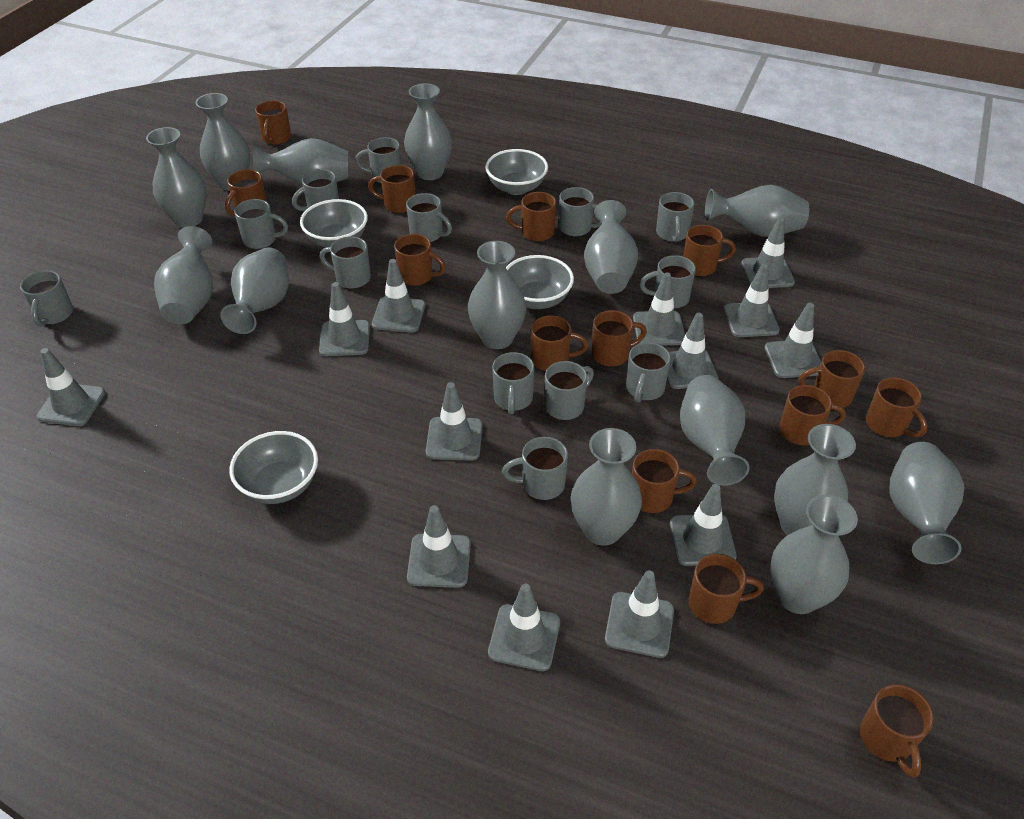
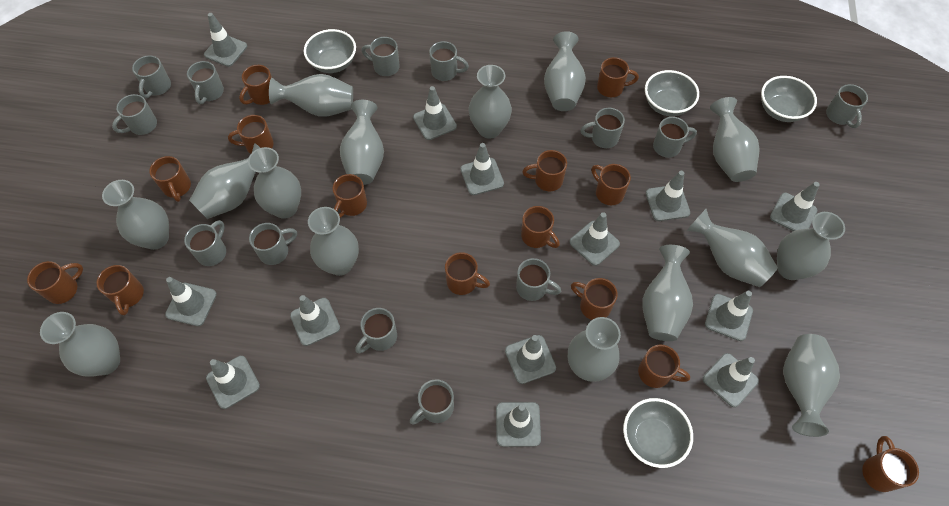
grey vase: [146,127,206,228] [154,226,213,324] [196,93,250,191] [221,247,289,334] [253,138,349,185] [404,83,452,180] [468,241,526,349] [571,428,642,545] [584,200,638,294] [680,375,750,486] [705,185,809,237] [770,495,858,614] [774,424,856,535] [889,442,965,564] = 14 -> [40,312,120,377] [102,180,169,250] [189,143,260,219] [248,147,301,219] [269,74,353,117] [308,207,359,276] [340,100,384,185] [469,65,512,139] [544,31,586,111] [568,317,621,382] [642,245,693,341] [687,209,778,287] [710,97,760,182] [777,212,845,280] [783,334,840,437] = 15

